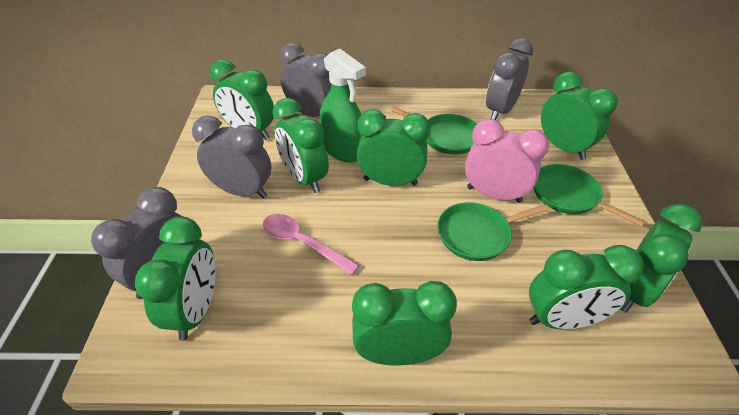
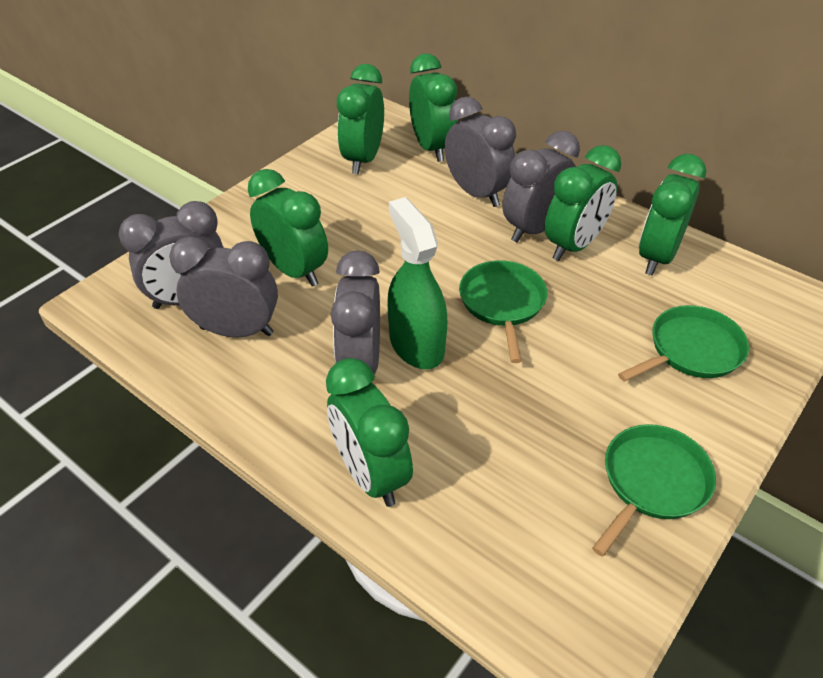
green clock: [135,217,216,341] [210,60,274,140] [272,98,329,193] [352,281,457,365] [357,109,431,186] [529,245,644,330] [541,72,618,160] [620,204,703,313] = 8 -> [248,169,328,287] [326,358,413,507] [337,64,384,174] [409,54,457,162] [545,145,621,261] [639,154,706,275] = 6
grey clock: [91,187,183,299] [192,116,271,199] [280,43,332,117] [486,38,533,120] = 4 -> [119,201,224,309] [169,236,278,337] [331,251,380,374] [445,97,516,207] [502,131,580,242] = 5
pink clock: [465,119,549,203] = 1 -> none = 0
pink spoon: [263,214,360,275] = 1 -> none = 0

